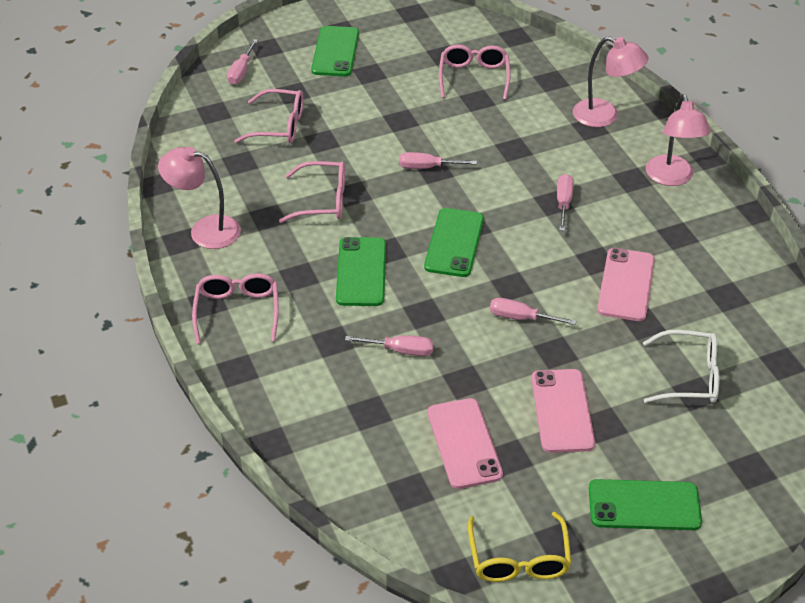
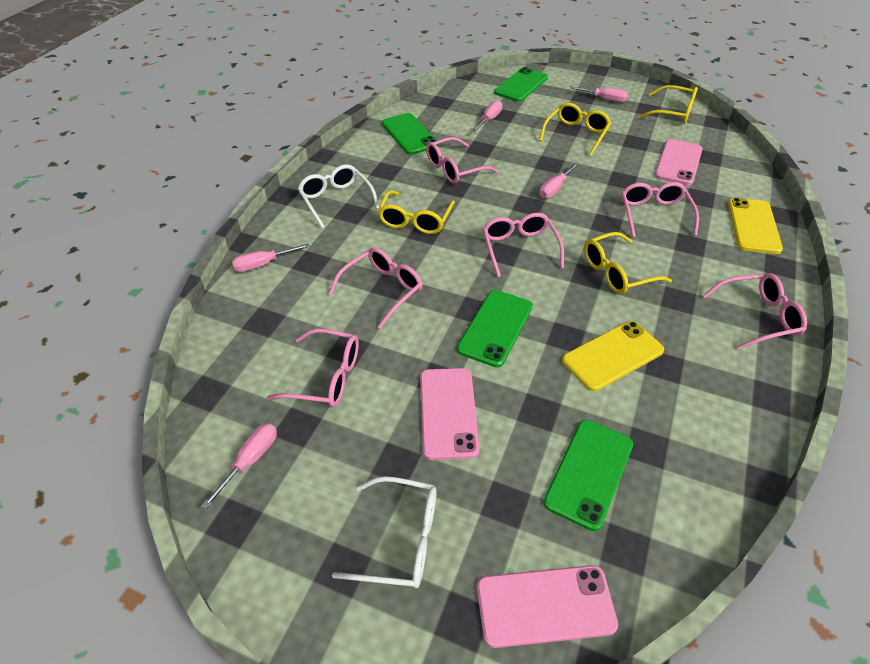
pink glasses: [192,273,279,344] [234,89,303,143] [279,161,345,223] [439,45,511,100] = 4 -> [267,328,359,407] [329,247,423,329] [426,137,499,184] [483,213,564,277] [621,182,699,237] [703,273,807,350] = 6
pink lamp: [158,147,241,249] [573,36,649,127] [646,94,711,186] = 3 -> none = 0
white glasses: [643,330,719,403] = 1 -> [298,164,379,228] [332,476,437,589] = 2
yellow glasses: [468,512,571,582] = 1 -> [377,190,455,234] [539,103,611,156] [584,232,672,294] [638,85,698,124] = 4
yellow phone: none = 0 -> [562,321,664,391] [728,198,783,254] = 2

